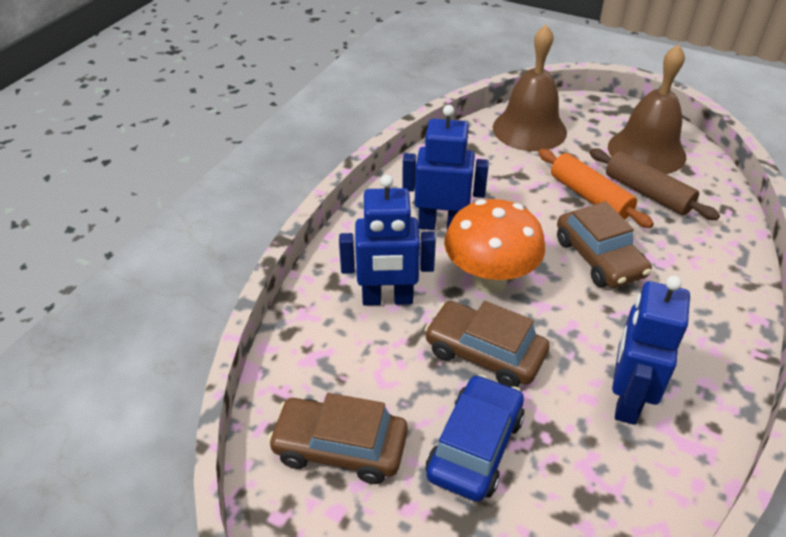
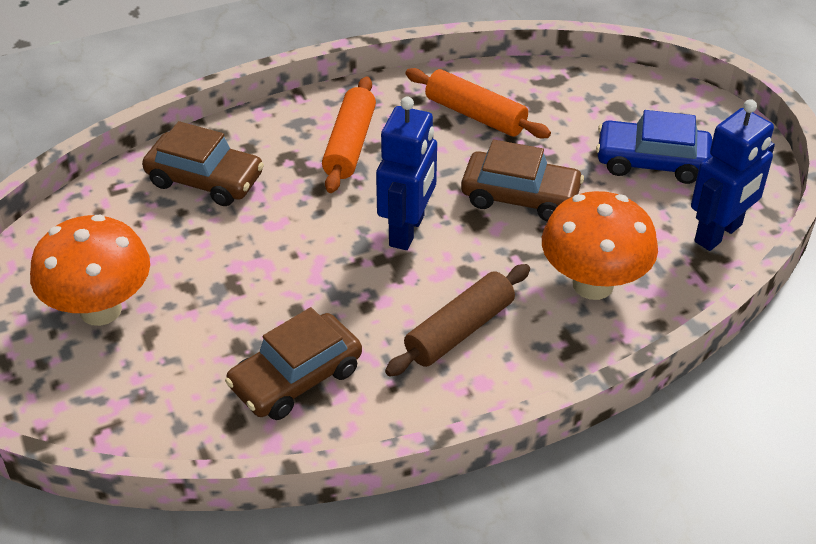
blue robot: [339,175,436,306] [402,105,489,230] [612,276,690,425] = 3 -> [376,97,437,250] [691,99,775,251] = 2
brown bell: [493,24,567,151] [608,44,686,174] = 2 -> none = 0
orange mushroom: [444,199,545,293] = 1 -> [30,214,150,326] [542,191,658,300] = 2
orange rolling pin: [538,149,654,228] = 1 -> [322,76,376,193] [405,68,551,138] = 2

